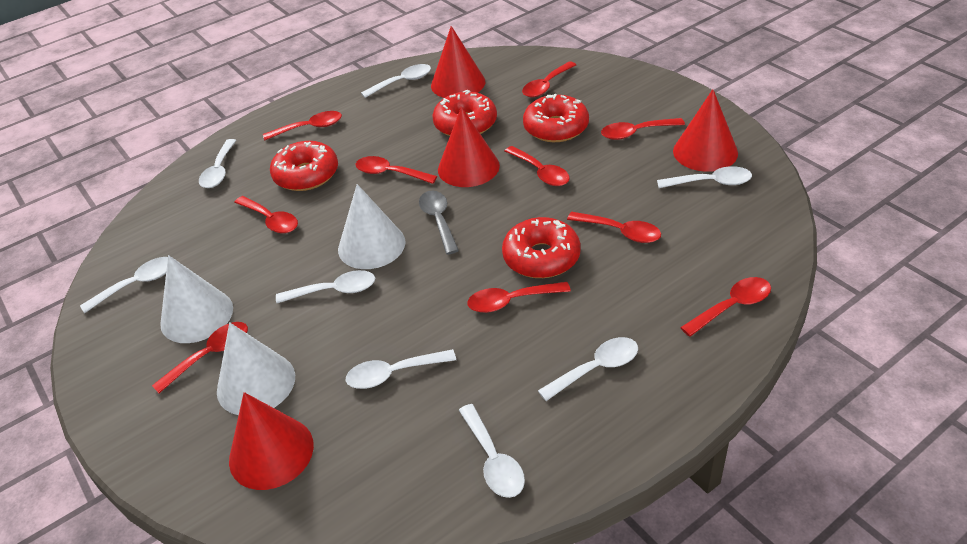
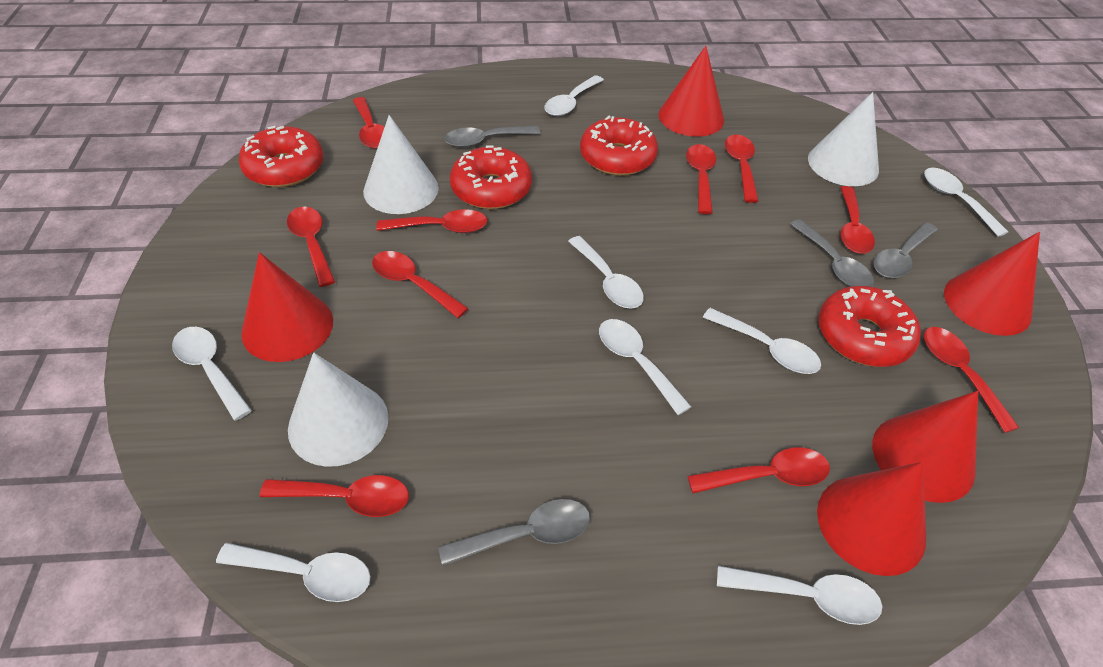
grey spoon: [419,191,459,255] = 1 -> [438,499,590,566] [444,126,541,148] [790,219,874,287] [874,222,938,278] = 4
red cone: [229,392,314,490] [431,26,485,98] [438,107,500,187] [673,89,738,172] = 4 -> [241,252,333,362] [659,46,724,137] [817,462,926,576] [872,391,978,503] [944,232,1040,336] = 5

